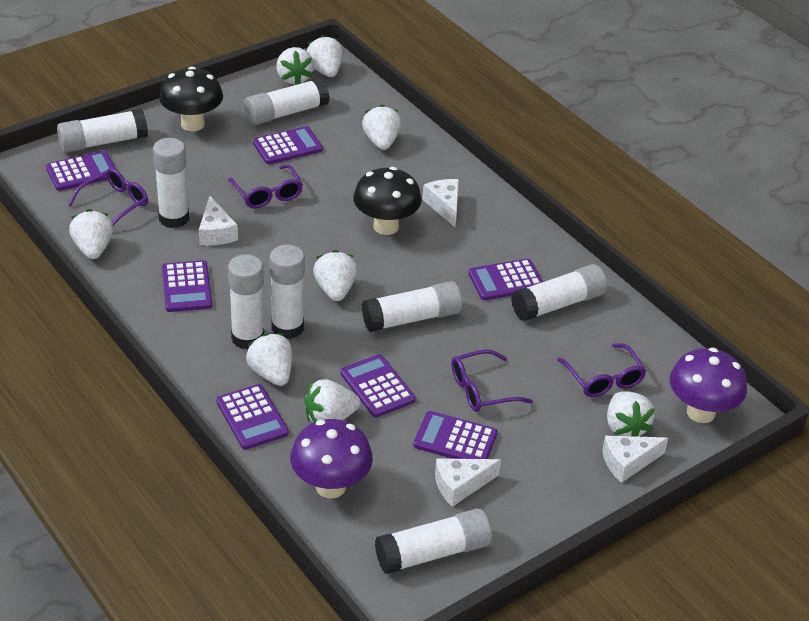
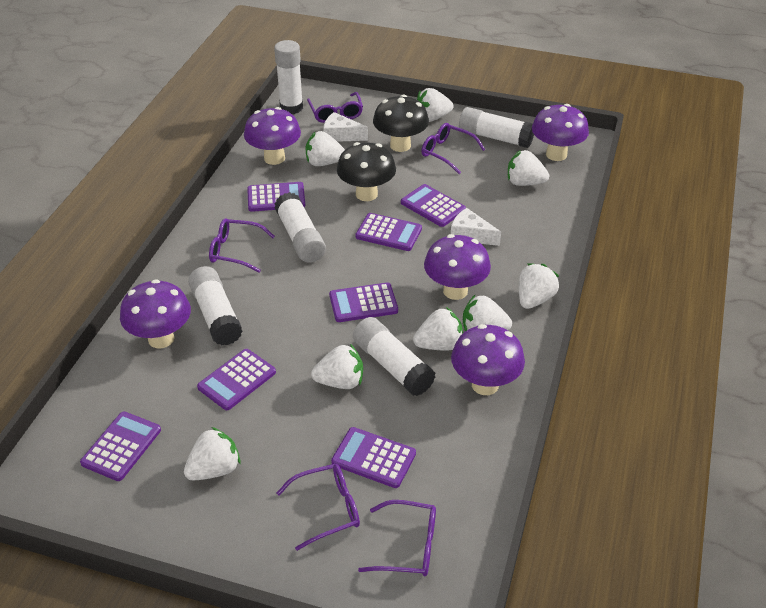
purple glasses: [68,168,148,226] [228,164,303,208] [452,349,533,412] [557,343,646,397] = 4 -> [209,218,275,273] [277,464,360,551] [307,92,363,123] [358,500,436,576] [422,123,485,174] = 5
purple mushroom: [290,419,373,499] [670,348,747,423] = 2 -> [120,279,191,348] [244,107,301,165] [424,234,491,300] [451,324,525,395] [532,104,589,161] = 5
white cheese: [199,196,238,246] [422,179,459,227] [435,458,501,507] [602,436,668,483] = 4 -> [323,112,368,142] [451,208,501,246] = 2
white glue stick: [57,109,148,153] [153,138,189,228] [228,254,264,350] [244,78,330,125] [269,245,305,339] [362,281,462,332] [375,508,492,574] [511,264,607,322] = 8 -> [188,266,243,346] [274,40,303,114] [275,192,326,263] [353,317,435,396] [459,107,534,148] = 5

